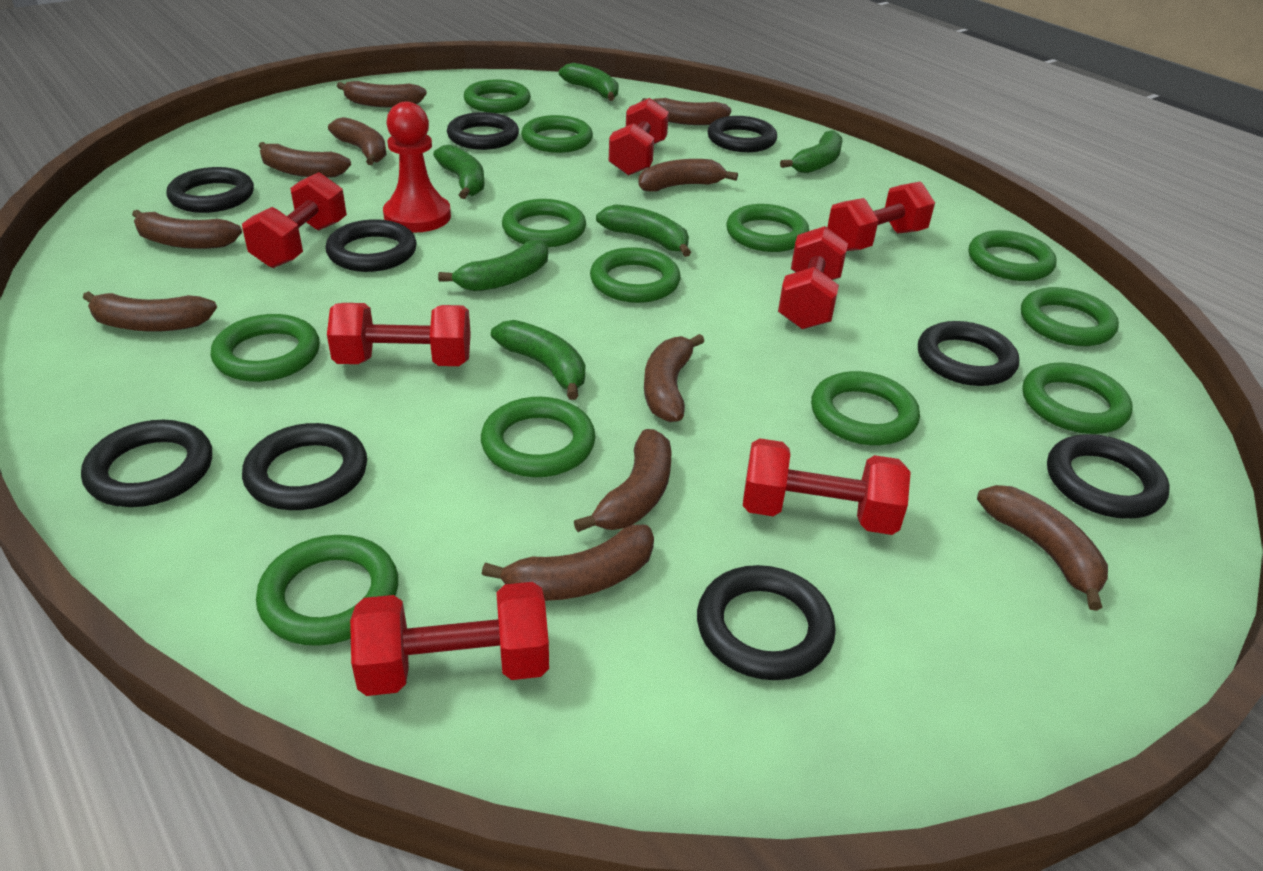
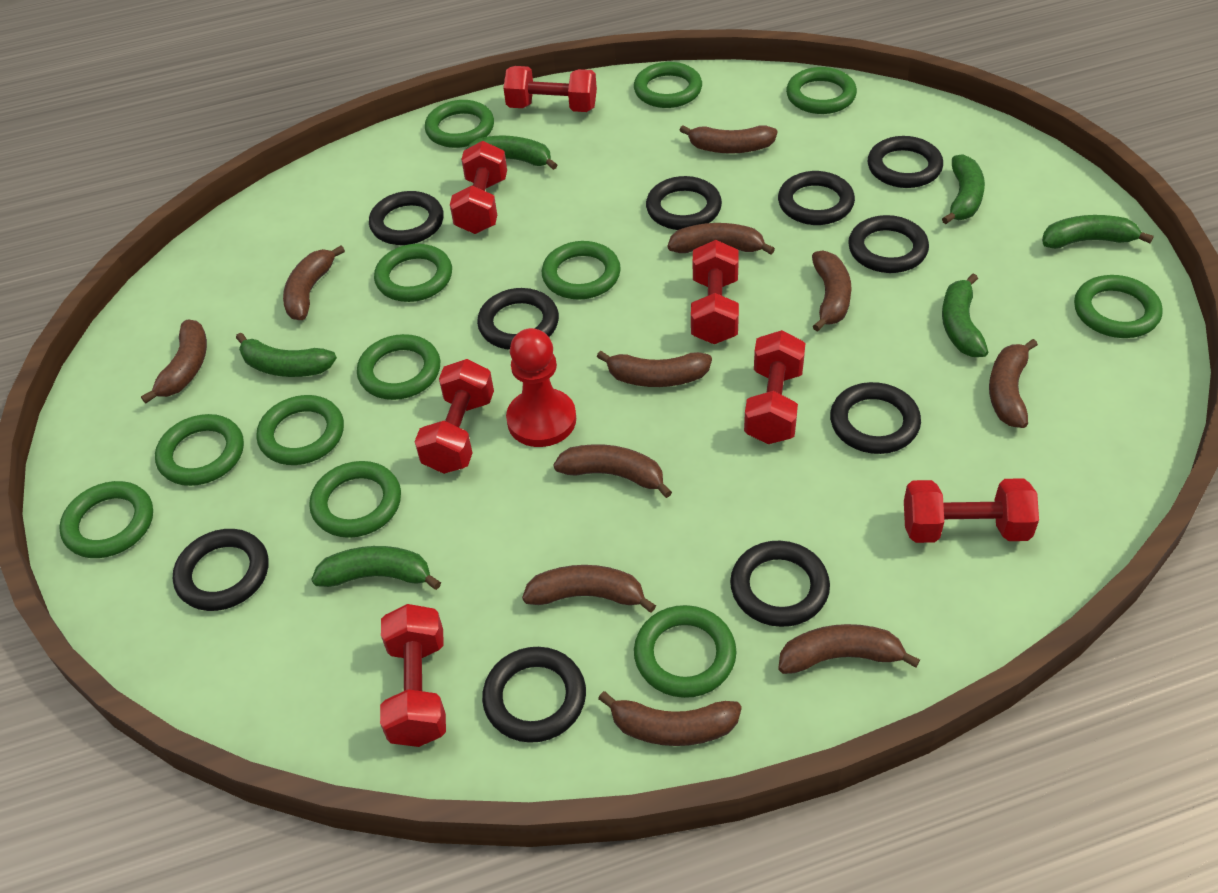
black ring: [81,420,212,507] [167,167,254,213] [242,423,367,510] [325,219,417,272] [447,112,519,150] [697,565,836,680] [707,116,777,152] [918,321,1019,386] [1047,434,1170,519] = 9 -> [173,529,268,611] [369,191,444,245] [477,288,559,350] [482,647,586,743] [646,176,722,230] [730,541,830,627] [778,171,855,225] [830,382,921,454] [848,215,929,273] [868,136,943,188] = 10

